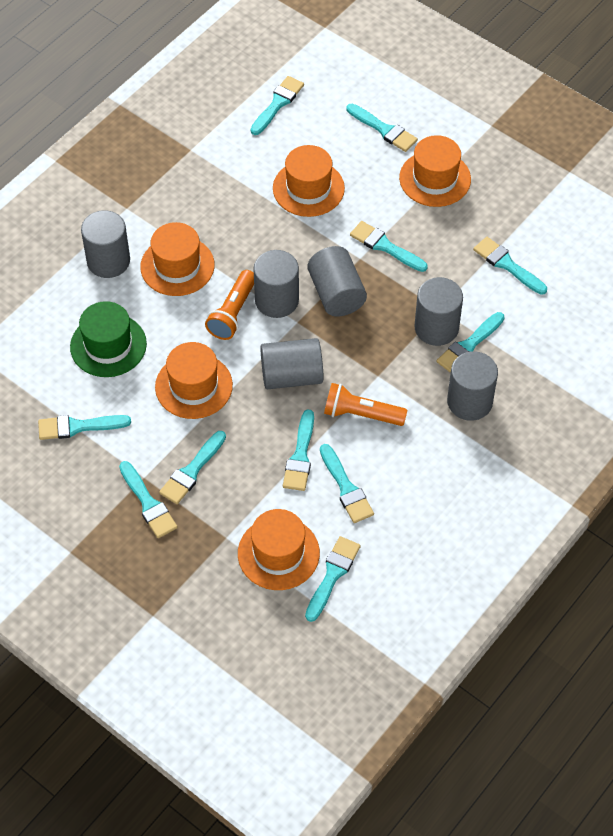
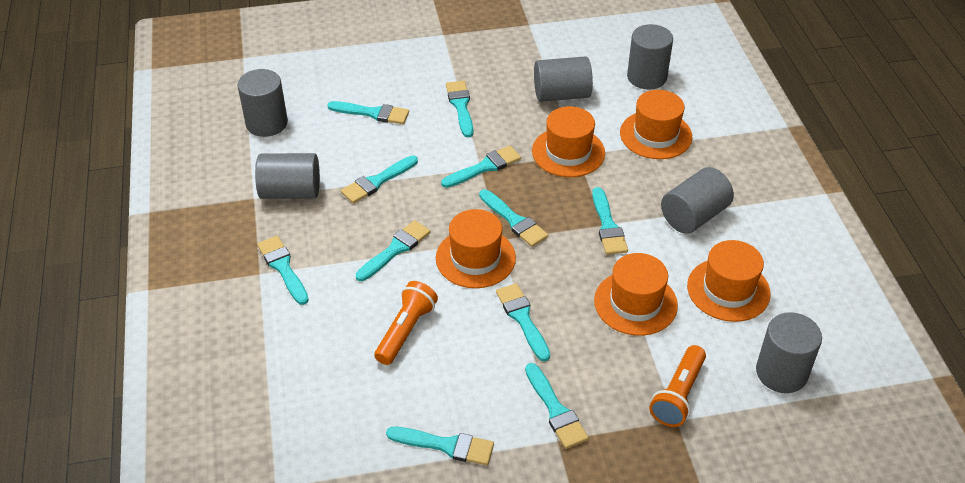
green hat: [70,301,147,377] = 1 -> none = 0

